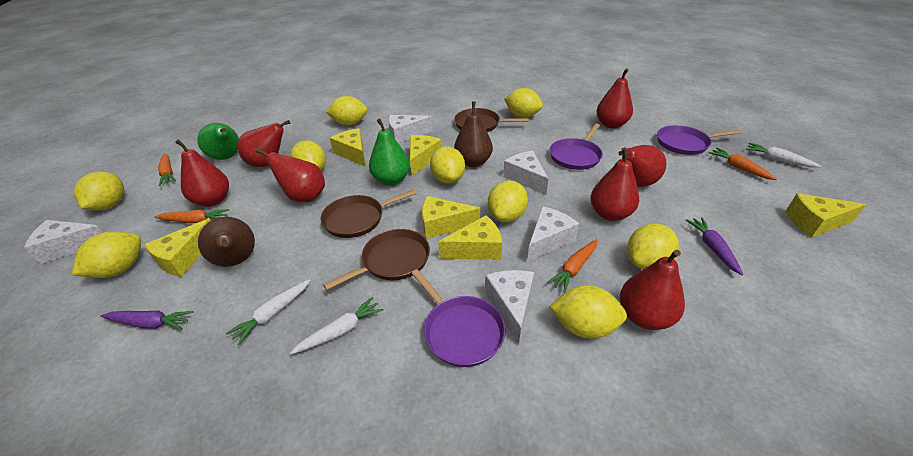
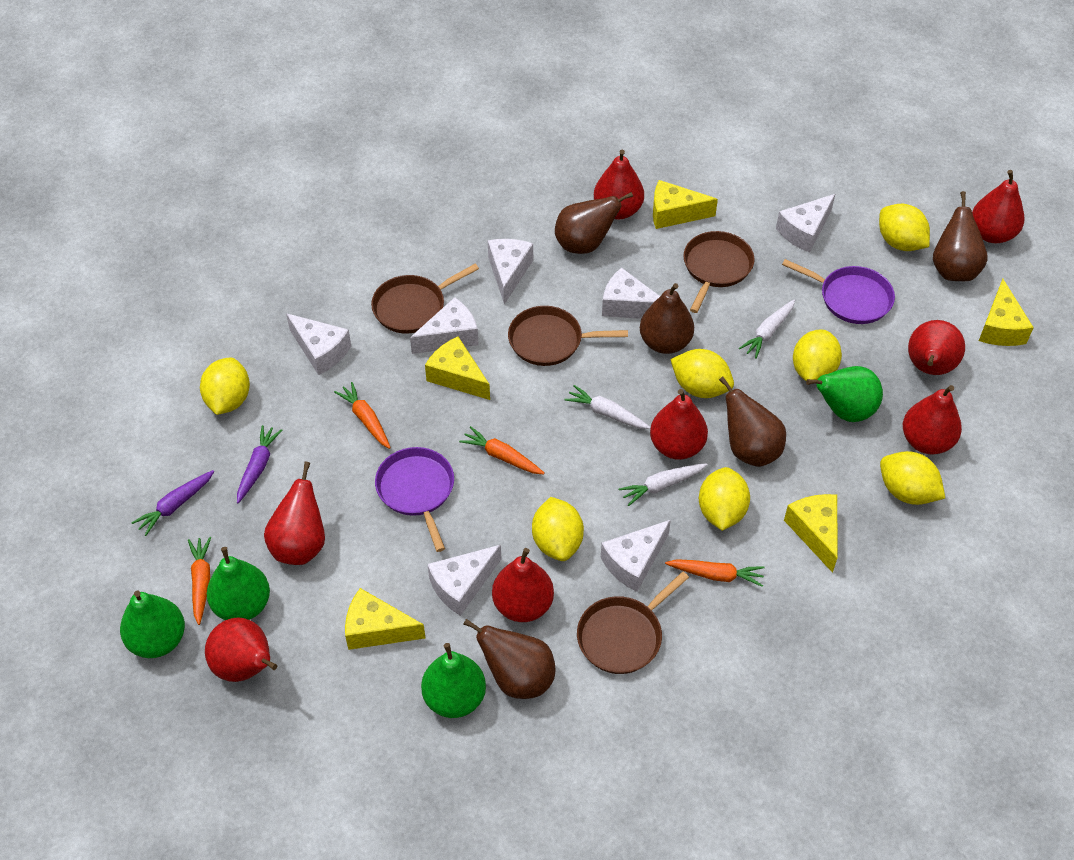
brown pan: [320,190,416,238] [323,229,430,290] [454,108,529,132] = 3 -> [371,264,479,334] [508,306,628,366] [577,571,689,674] [683,231,755,313] = 4
brown pear: [198,217,255,267] [454,101,493,167] = 2 -> [464,619,555,699] [555,192,633,254] [640,283,694,354] [719,376,786,467] [933,191,988,281] = 5
green pear: [197,123,239,160] [369,119,410,186] = 2 -> [120,591,185,658] [207,547,270,620] [421,643,486,718] [806,366,883,422] = 4
purple pan: [411,269,506,367] [550,123,603,170] [657,125,741,155] = 3 -> [375,447,454,552] [782,259,895,324] = 2
red pear: [175,139,229,207] [238,120,290,167] [256,148,325,202] [591,147,639,221] [597,68,633,128] [619,145,666,187] [620,250,685,330] = 7 -> [205,617,277,682] [264,462,325,565] [492,548,554,622] [594,150,644,219] [650,389,708,460] [903,385,962,454] [908,320,965,375] [972,170,1024,243] = 8
white cheese: [24,220,103,264] [389,115,433,143] [485,270,534,345] [503,151,548,195] [527,206,579,262] = 5 -> [286,313,351,375] [410,297,479,354] [428,545,501,616] [488,239,533,304] [601,520,671,592] [602,268,660,319] [776,194,835,253] = 7
yellow cheese: [144,218,211,277] [330,128,366,167] [410,135,442,176] [422,196,480,239] [438,215,502,260] [786,194,866,238] = 6 -> [345,588,426,650] [425,337,490,400] [653,180,718,229] [784,494,837,573] [979,279,1034,346] = 5
yellow lemon: [72,231,141,278] [74,171,124,211] [290,140,326,171] [326,96,367,125] [430,146,465,184] [488,180,528,222] [504,88,543,117] [549,285,627,339] [627,224,679,269] = 9 -> [200,358,250,415] [532,497,584,561] [670,349,734,398] [699,467,750,531] [793,330,842,381] [879,204,930,251] [880,451,945,505] = 7

